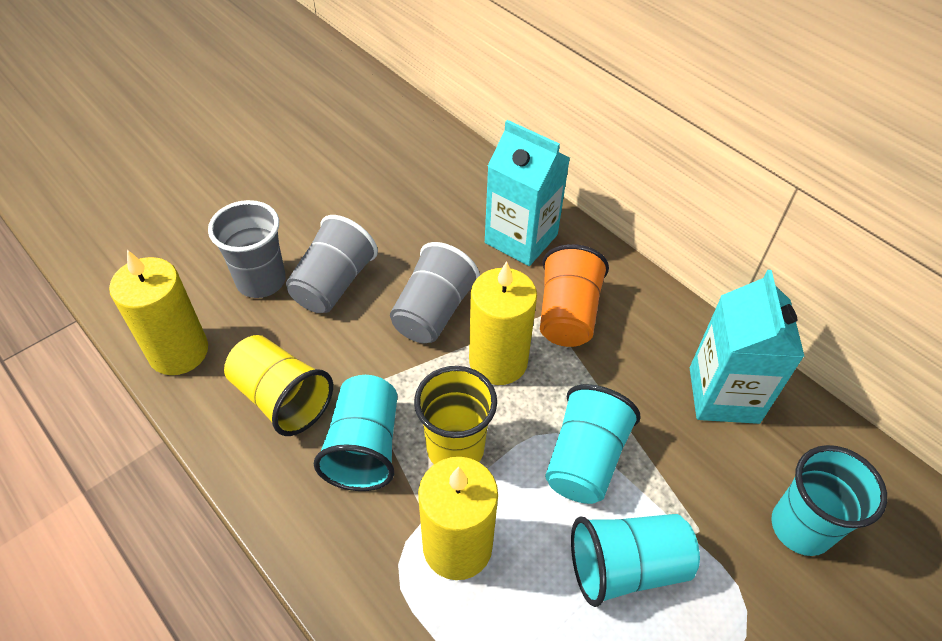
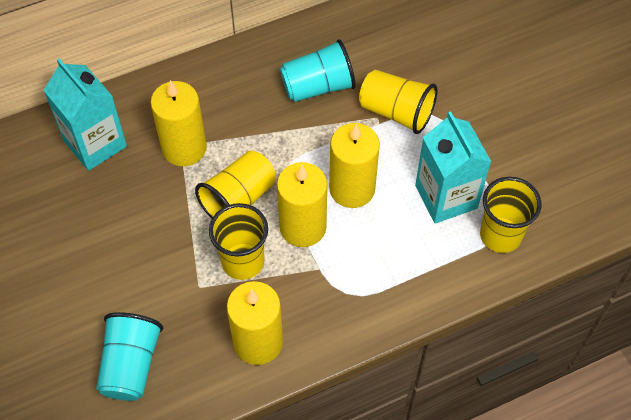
grey cup: [208,200,286,298] [286,215,378,313] [390,242,480,343] = 3 -> none = 0
orange cup: [540,244,609,347] = 1 -> none = 0
turquoise cup: [314,375,397,491] [545,384,641,504] [571,514,700,607] [771,445,887,556] = 4 -> [96,312,163,401] [280,39,356,102] = 2
yellow candle: [109,250,208,375] [418,457,498,580] [469,261,537,385] = 3 -> [151,80,207,166] [227,281,283,365] [277,162,327,247] [329,123,380,208] = 4
yellow cup: [224,335,333,436] [414,366,497,464] = 2 -> [195,151,276,219] [209,203,268,280] [359,70,438,134] [480,177,542,253] = 4

